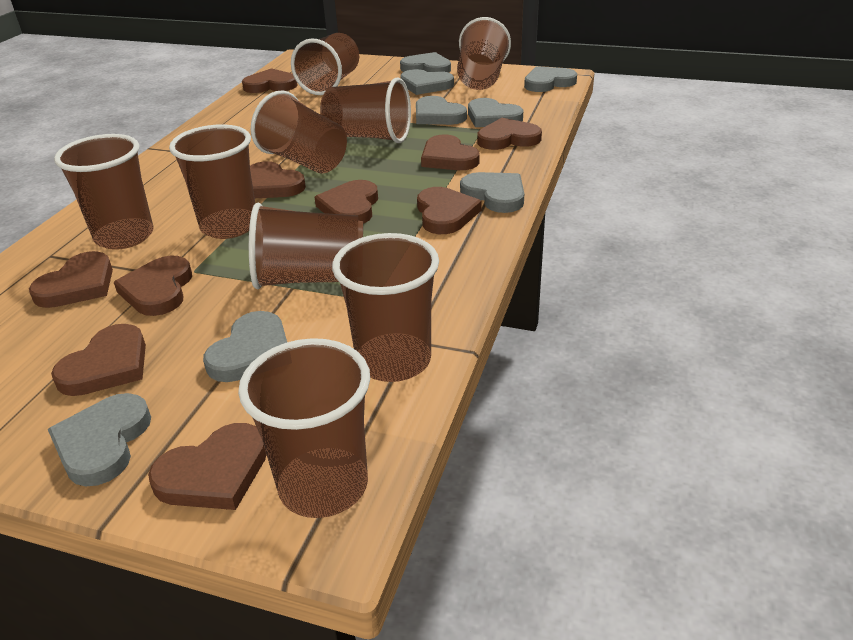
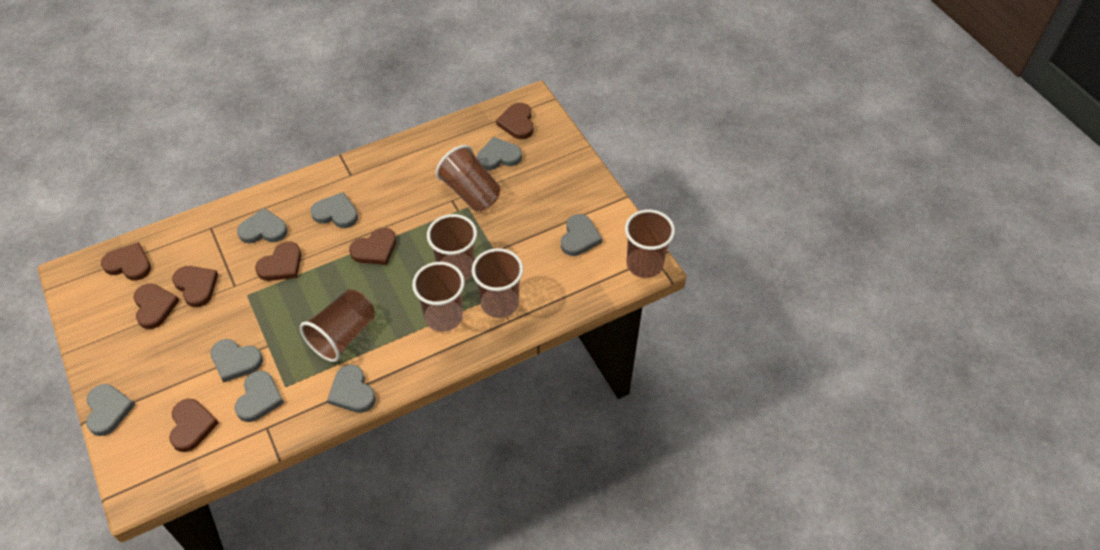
brown cup: [54,134,154,250] [169,124,255,239] [238,338,370,518] [249,203,363,289] [251,90,347,174] [291,33,359,95] [320,77,411,143] [332,233,439,382] [457,17,511,90] = 9 -> [300,289,375,362] [412,262,465,332] [427,214,477,281] [436,145,501,211] [472,248,523,318] [625,210,675,278] = 6
brown heart: [29,251,113,308] [51,324,146,396] [114,256,192,316] [148,423,266,510] [242,68,298,93] [250,161,306,198] [314,180,378,224] [417,187,481,234] [421,134,479,170] [477,118,542,150] = 10 -> [101,242,151,281] [133,284,180,329] [169,399,219,452] [172,266,218,307] [255,241,301,281] [349,228,396,265] [496,103,533,139] = 7

